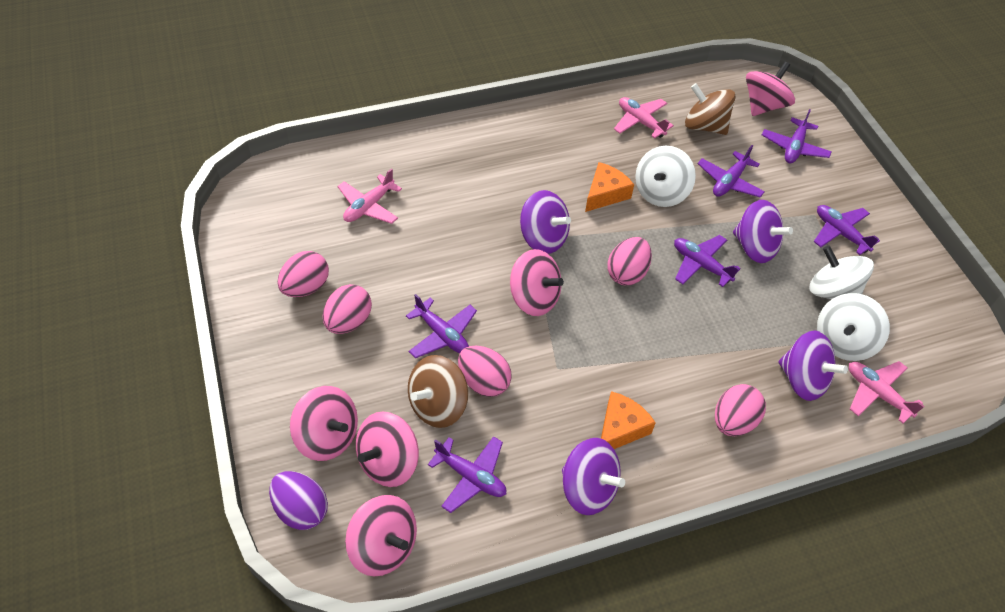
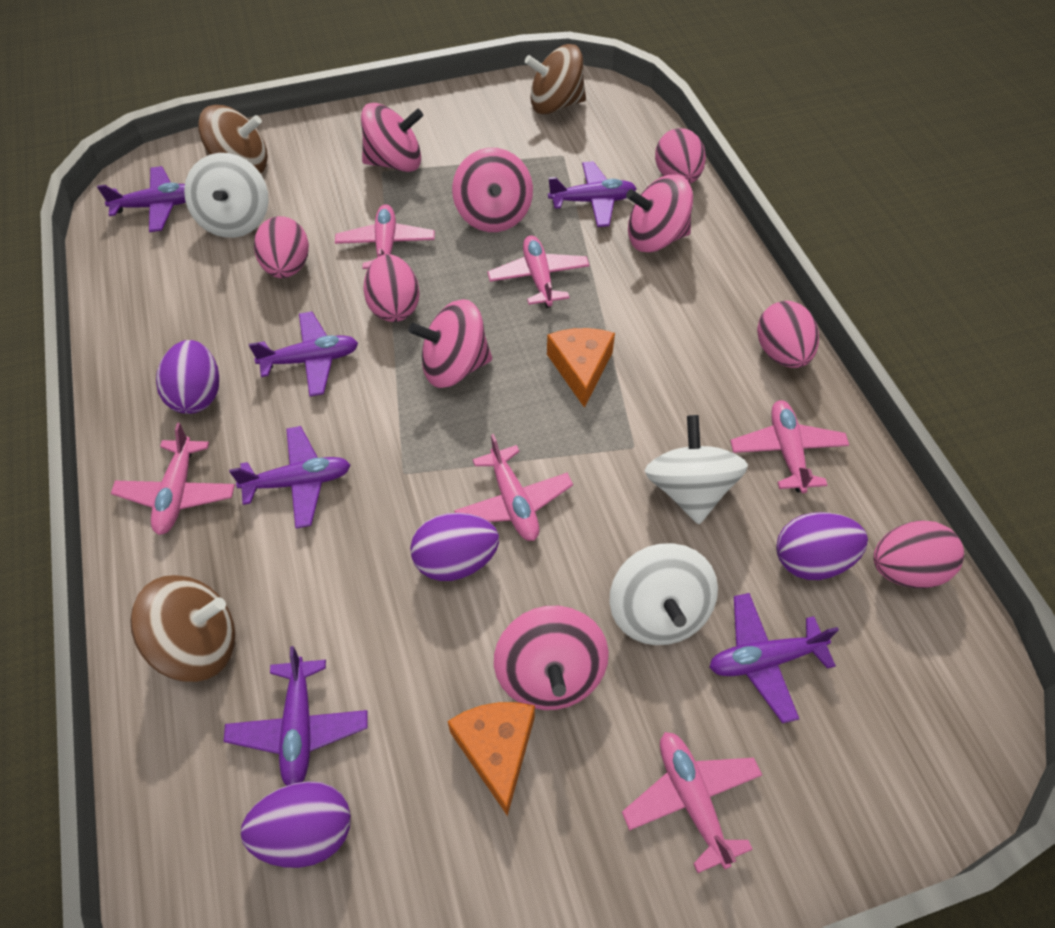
brown spinning top: [408,355,468,428] [685,83,736,135] = 2 -> [130,575,235,682] [198,105,268,173] [525,44,586,114] = 3
pink plane: [338,168,402,224] [614,97,674,139] [849,361,925,424] = 3 -> [111,423,235,535] [335,204,435,269] [454,434,573,541] [487,235,590,308] [622,732,762,873] [730,400,849,493] = 6
purple egg: [269,471,328,530] = 1 -> [156,340,219,414] [241,781,351,868] [410,513,499,581] [776,512,868,580] = 4
purple spinning top: [520,190,571,254] [562,438,625,515] [733,200,793,263] [778,330,848,401] = 4 -> none = 0

